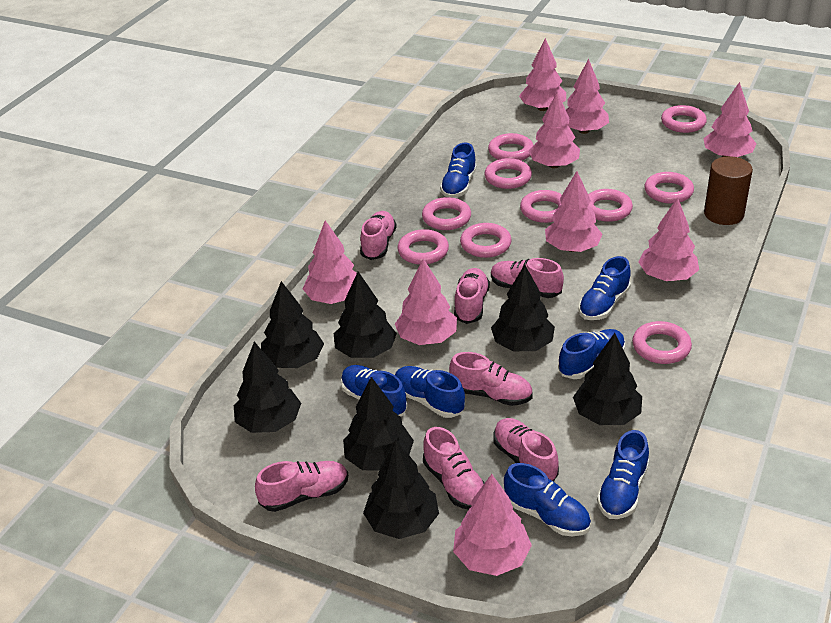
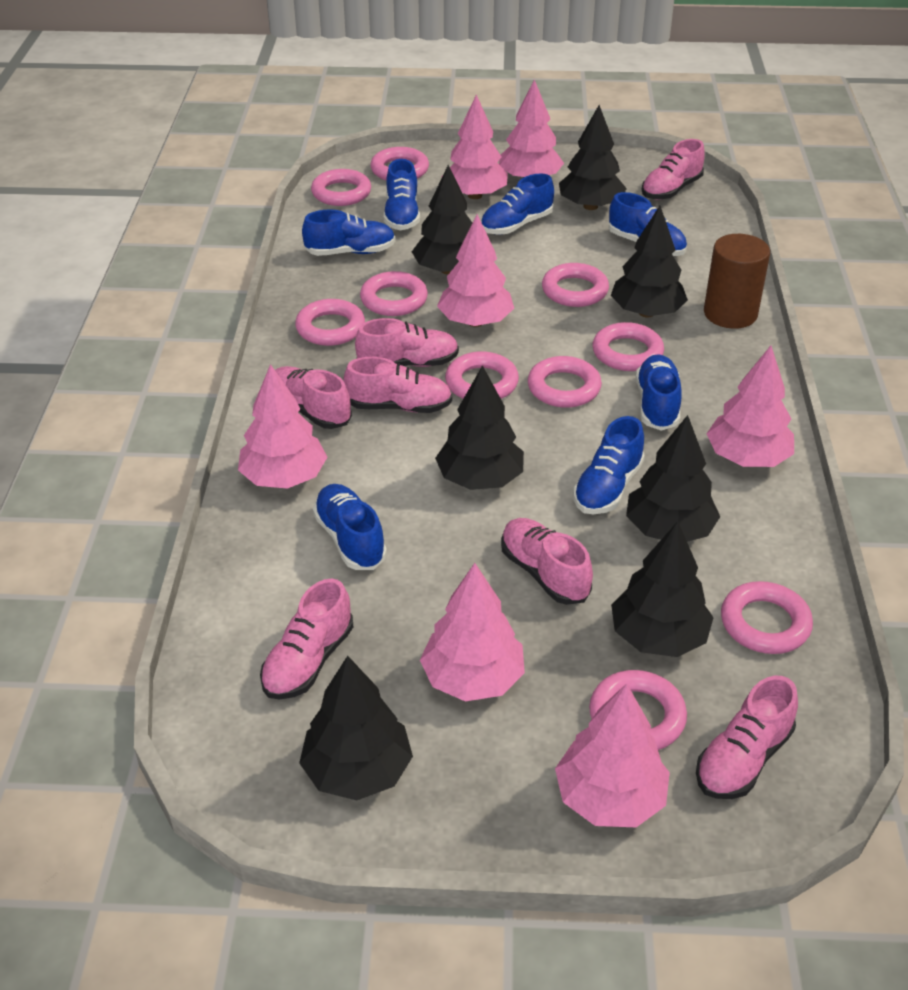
pink tree: [303,220,357,304] [395,258,457,345] [453,474,532,576] [519,38,566,111] [528,92,580,168] [545,171,603,252] [566,59,609,134] [638,197,699,281] [703,82,757,157] = 9 -> [238,364,328,489] [420,563,525,701] [437,214,514,327] [450,94,508,199] [499,79,564,178] [555,683,670,827] [706,346,794,467] = 7

